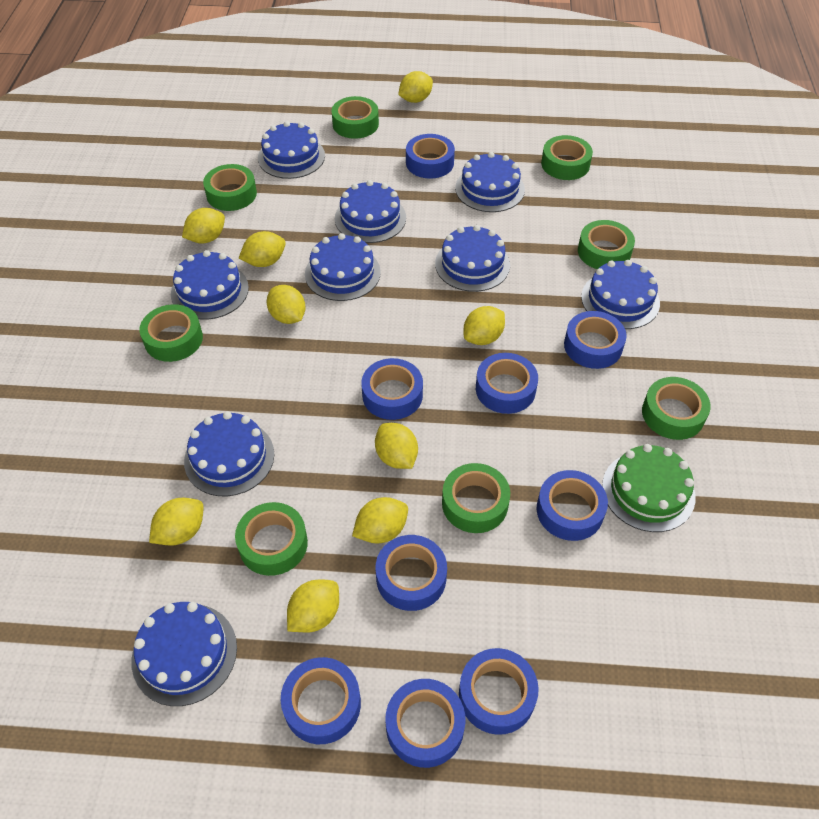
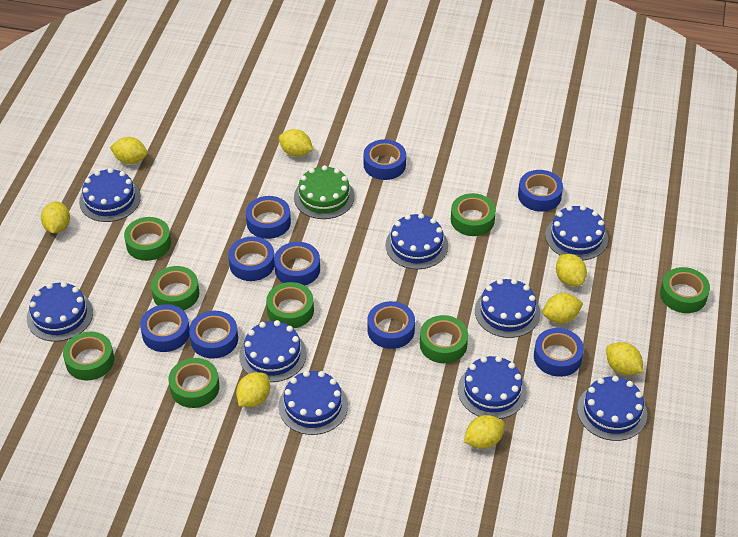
yellow lemon: [149,498,203,546] [182,208,225,243] [239,231,286,267] [266,285,306,324] [287,580,339,632] [352,497,408,543] [375,423,418,469] [398,71,433,103] [463,306,505,345] = 9 -> [41,202,70,233] [110,137,148,164] [236,372,270,407] [279,129,313,157] [464,415,505,449] [542,293,583,324] [556,254,587,286] [606,342,644,375] = 8

